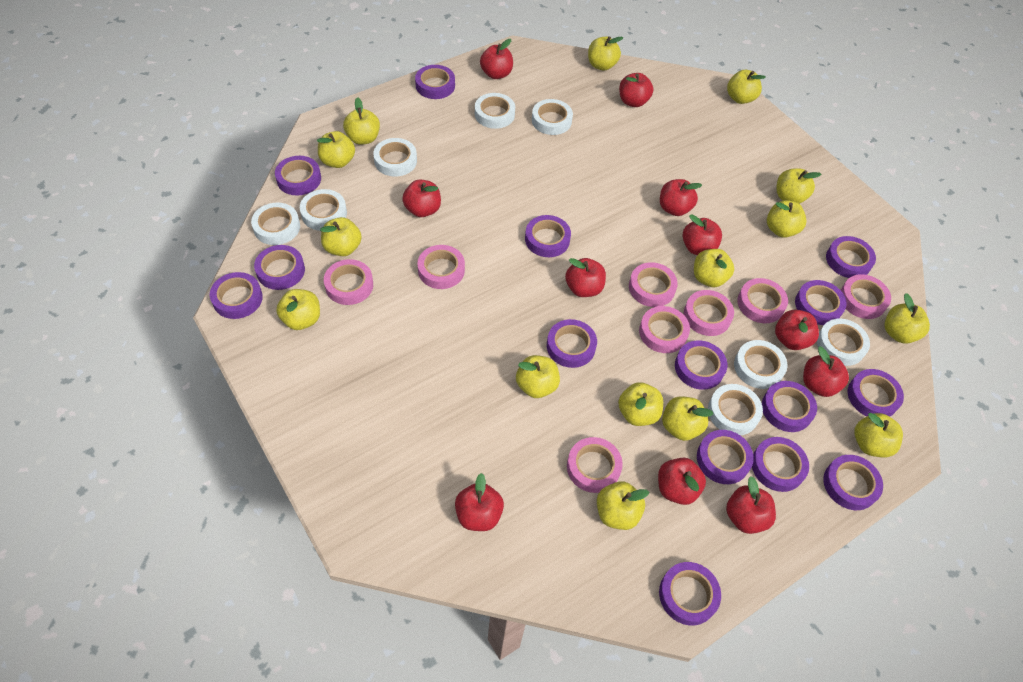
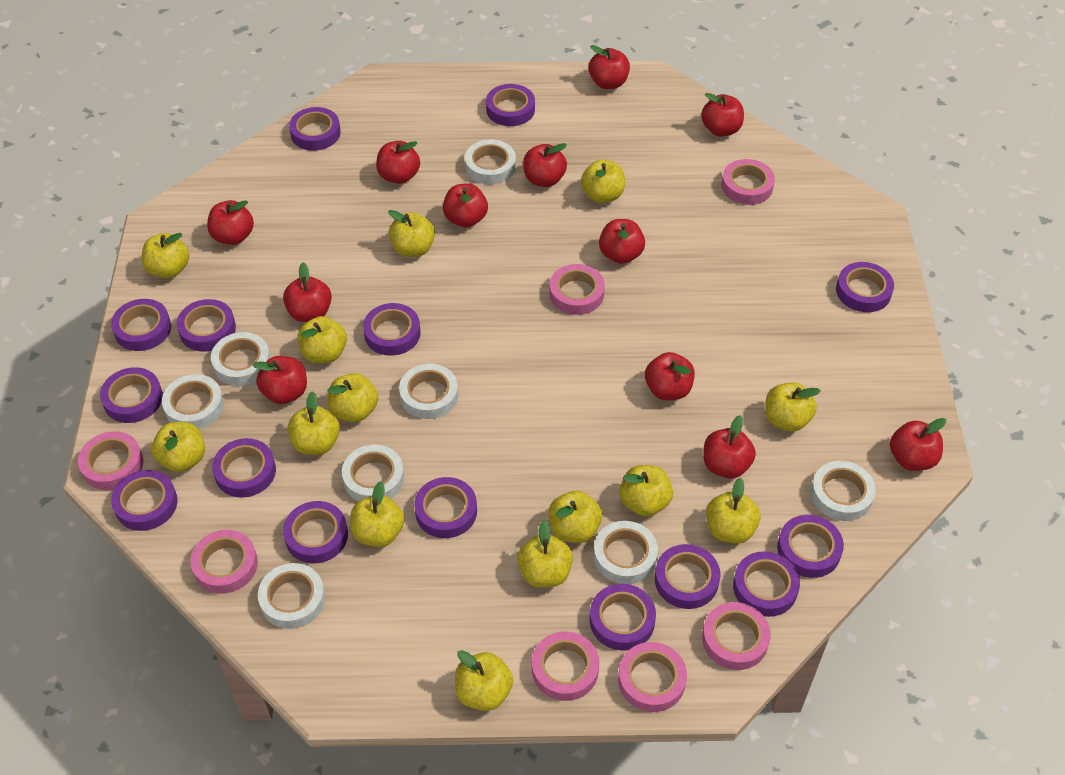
pink tape: [324,259,373,305] [417,245,465,289] [567,437,623,493] [629,262,678,307] [639,306,690,353] [684,290,734,336] [737,278,788,323] [841,274,891,319] = 8 -> [78,431,143,490] [190,530,258,594] [532,631,599,701] [549,264,605,315] [618,642,687,712] [702,602,771,670] [721,159,775,205] = 7
red apple: [402,180,441,217] [455,473,504,531] [480,39,513,79] [565,258,606,297] [619,73,653,107] [658,458,706,505] [660,179,702,216] [683,214,722,255] [726,476,776,534] [775,310,819,350] [803,346,849,397] = 11 -> [207,200,254,245] [253,356,307,404] [283,263,332,322] [376,141,420,184] [443,183,488,228] [523,143,567,187] [589,45,630,89] [599,219,645,264] [645,352,695,400] [701,93,744,137] [703,415,756,478] [890,418,946,471] = 12
yellow apple: [276,289,320,330] [317,131,355,168] [320,217,362,256] [343,97,380,145] [516,355,560,398] [588,36,623,71] [597,481,649,530] [618,382,663,426] [662,396,713,441] [694,249,734,287] [727,70,766,104] [767,200,806,238] [776,168,822,204] [854,413,903,457] [885,293,930,344] = 15 -> [142,233,189,278] [152,422,205,472] [288,391,340,455] [298,316,347,363] [328,373,378,422] [350,481,404,547] [388,210,435,257] [455,650,513,711] [517,520,573,588] [548,491,602,543] [581,159,625,203] [619,465,673,517] [706,478,760,544] [765,382,821,432] = 14

